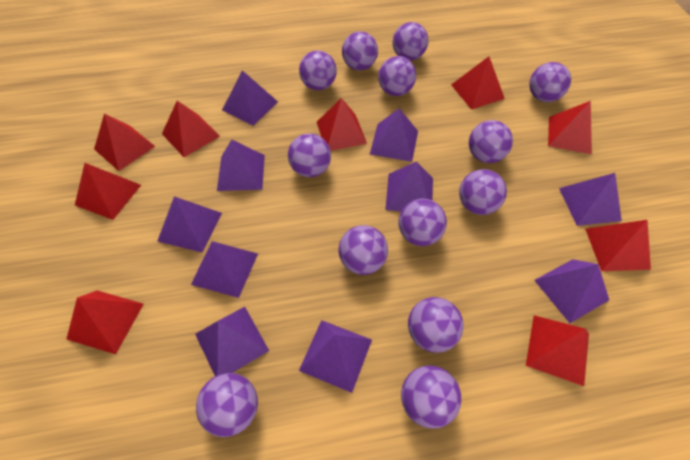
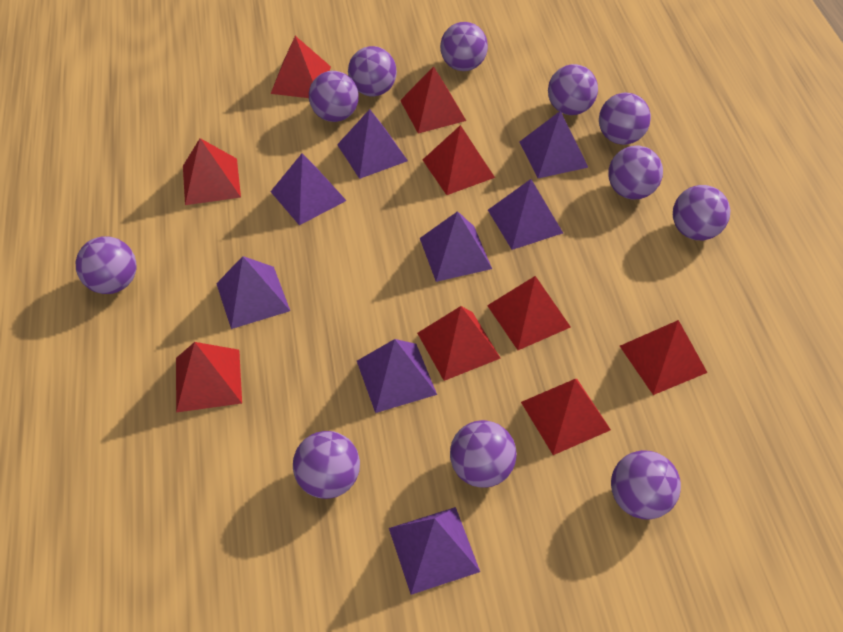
purple ball: [196,373,258,437] [288,133,331,177] [299,50,337,90] [339,225,388,275] [342,31,378,70] [378,56,416,96] [392,22,428,61] [398,199,447,246] [401,365,461,428] [408,297,463,353] [459,169,507,215] [469,120,513,163] [529,62,571,102] = 13 -> [76,236,136,294] [293,431,360,499] [309,71,359,122] [348,46,397,96] [440,22,488,71] [450,420,517,488] [548,64,598,115] [599,93,651,145] [608,146,663,199] [611,450,681,519] [673,185,730,240] = 11
purple pyramid: [158,196,222,252] [191,241,258,298] [195,307,269,376] [217,139,265,191] [222,70,278,126] [299,320,372,393] [370,108,418,162] [385,162,433,212] [534,259,609,323] [559,173,622,226] = 10 -> [216,256,290,329] [270,153,347,225] [337,109,408,179] [357,339,437,413] [389,507,480,595] [420,211,492,282] [488,179,563,250] [520,111,588,178] = 8

